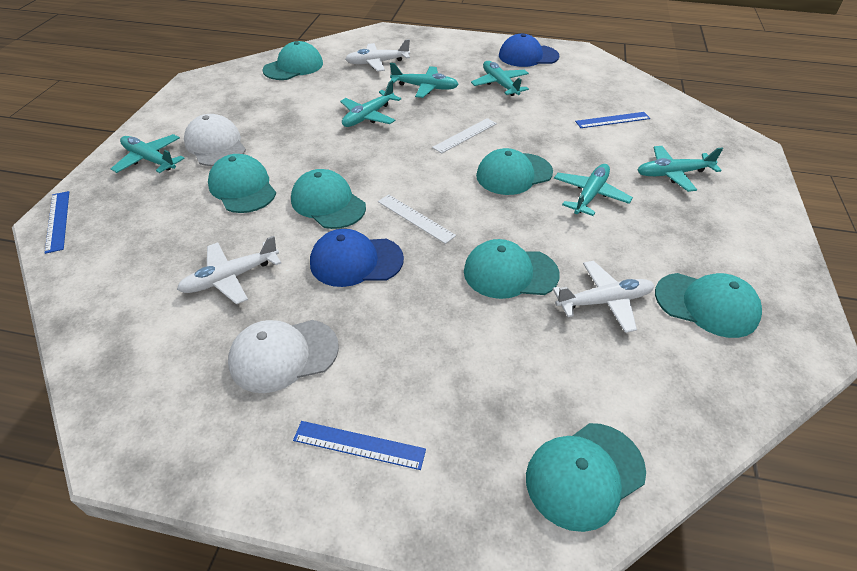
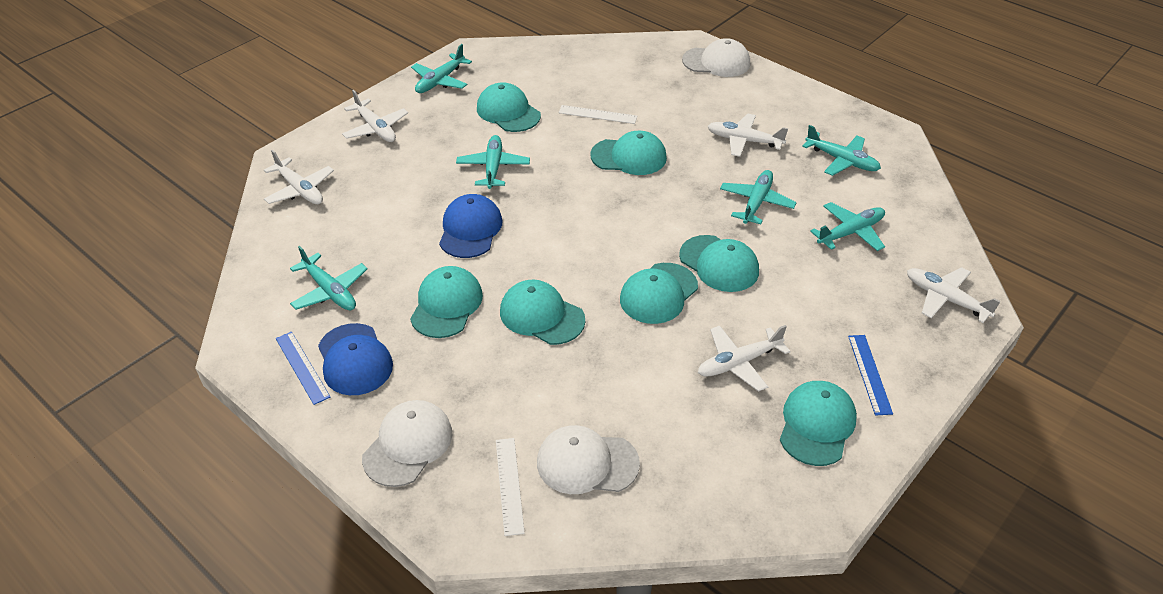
blue ruler: [45,191,69,254] [293,421,426,470] [575,112,650,128] = 3 -> [276,332,330,405] [848,335,893,416] = 2
white cap: [184,114,246,166] [228,320,339,393] = 2 -> [362,400,452,487] [537,425,640,494] [682,38,750,77] = 3
white plane: [177,236,281,305] [345,39,410,72] [553,261,654,333] = 3 -> [264,150,334,204] [342,90,408,142] [698,325,791,392] [708,114,788,157] [907,267,1001,323] = 5

